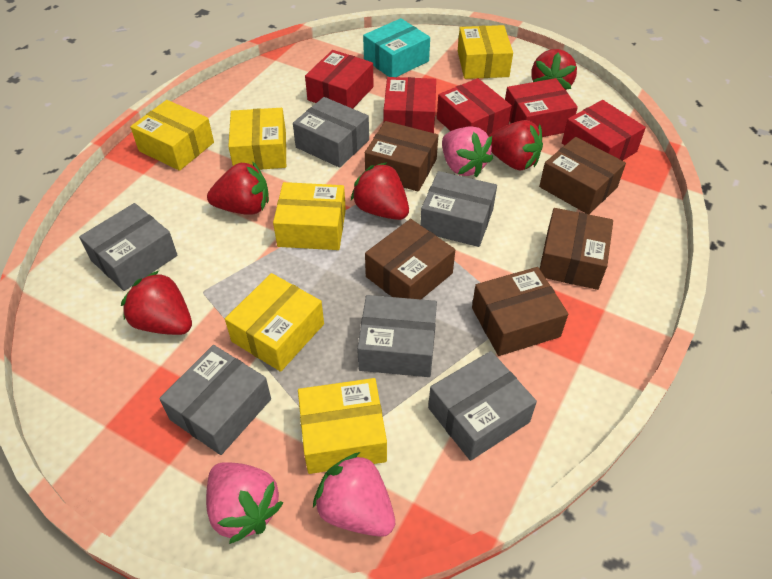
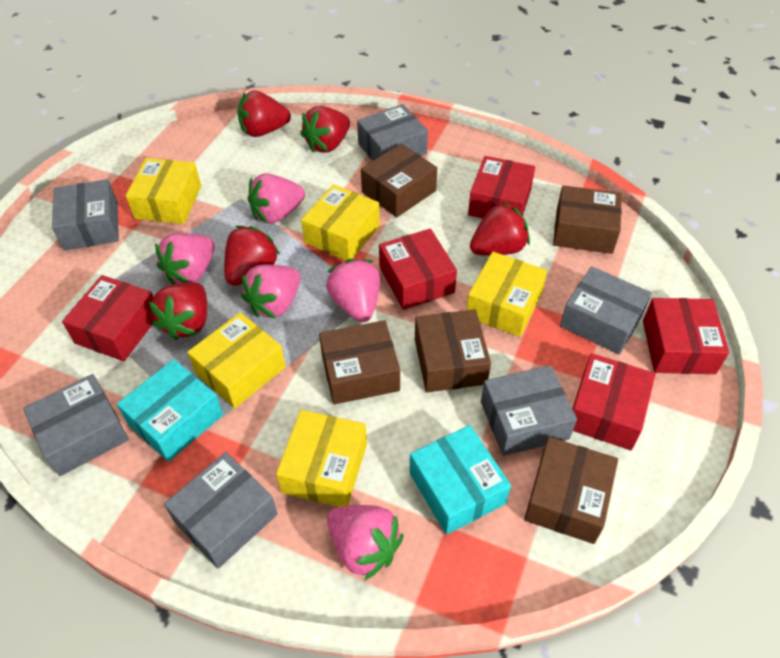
pink strawberry: [206,462,283,544] [313,452,395,537] [442,126,493,178] = 3 -> [155,233,215,285] [241,265,300,319] [248,173,305,224] [326,259,380,322] [327,505,404,580] = 5
turquoise box: [363,18,430,77] = 1 -> [117,359,223,462] [409,425,511,535] = 2
yellow box: [130,100,214,171] [225,273,324,372] [228,108,286,170] [273,182,346,250] [298,378,387,474] [458,25,513,79] = 6 -> [126,158,201,224] [187,312,286,409] [276,410,367,507] [301,184,380,261] [467,252,547,337] = 5

